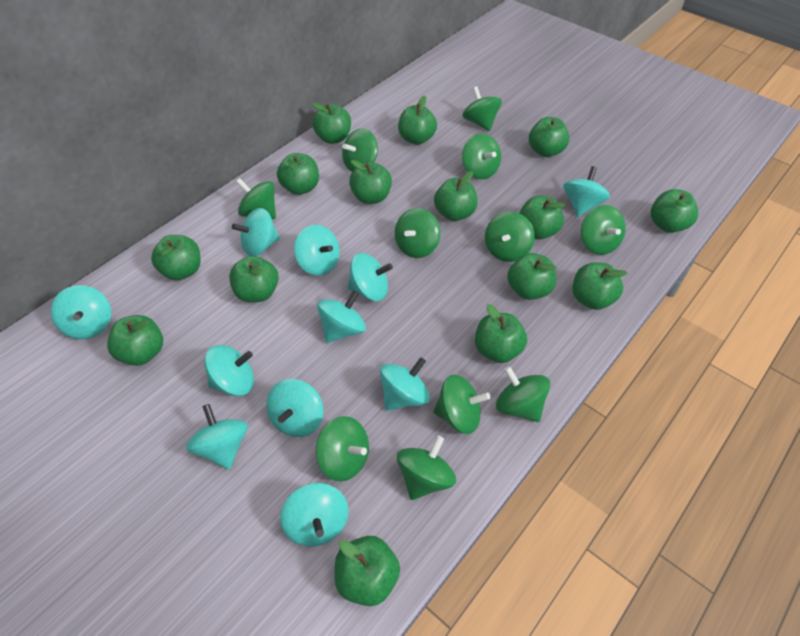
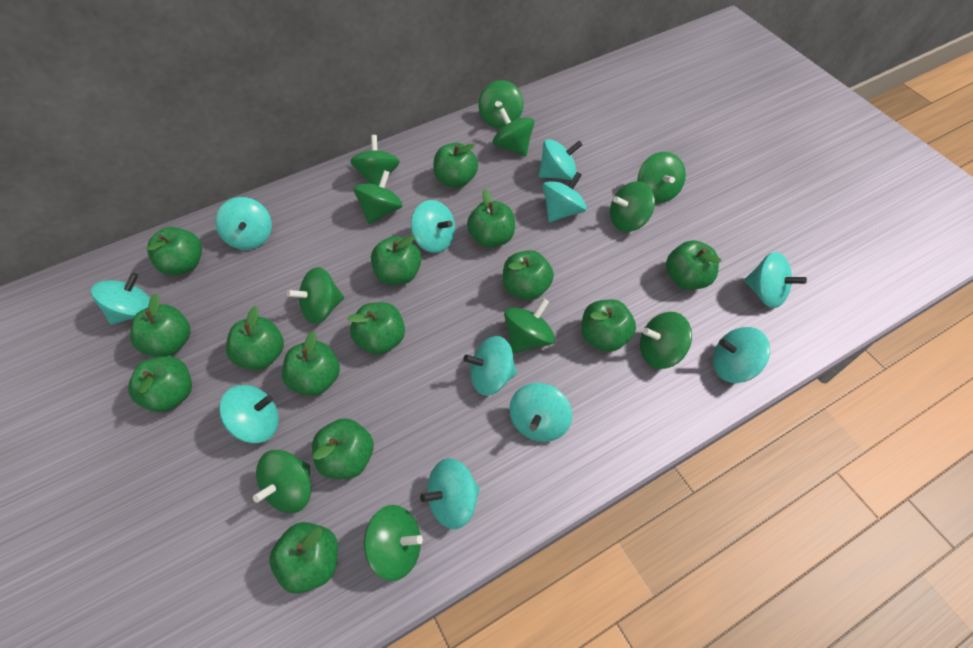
green apple: [107,315,163,366] [151,235,201,280] [229,256,279,302] [277,153,319,195] [312,103,351,144] [335,536,400,606] [349,160,392,204] [398,96,437,145] [434,171,477,221] [475,304,527,363] [507,253,557,300] [519,196,566,239] [529,117,570,157] [572,262,628,310] [651,189,698,233] = 15 -> [128,356,192,412] [130,293,190,357] [146,227,202,275] [226,306,284,370] [269,522,338,594] [282,331,340,396] [312,418,374,479] [348,302,405,355] [371,235,422,285] [433,143,478,188] [467,189,515,248] [503,250,554,300] [581,299,636,352] [666,240,721,290] = 14

